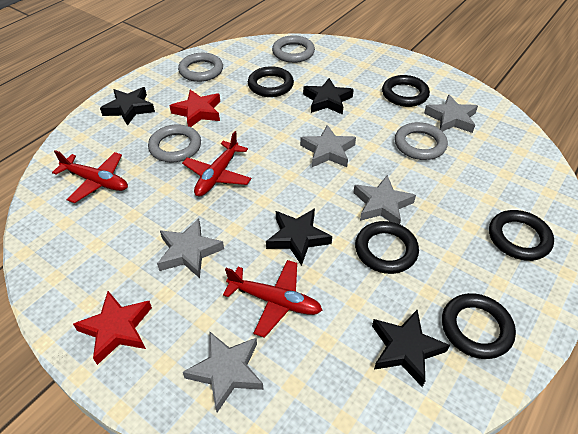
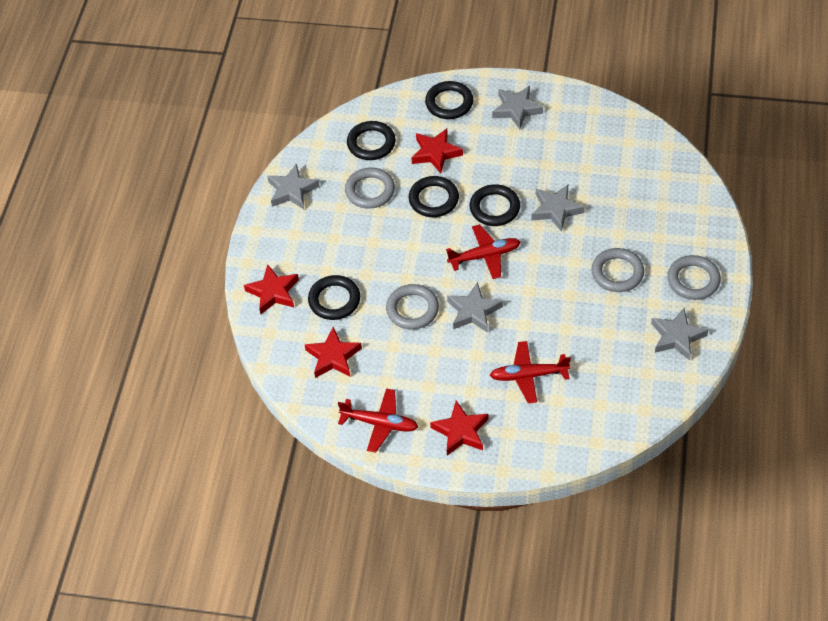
black star: [100,87,155,126] [266,208,332,266] [303,78,354,115] [372,310,450,387] = 4 -> none = 0
red star: [73,291,152,365] [169,90,220,127] = 2 -> [244,264,299,314] [305,327,362,378] [411,129,463,173] [430,401,488,456] = 4

